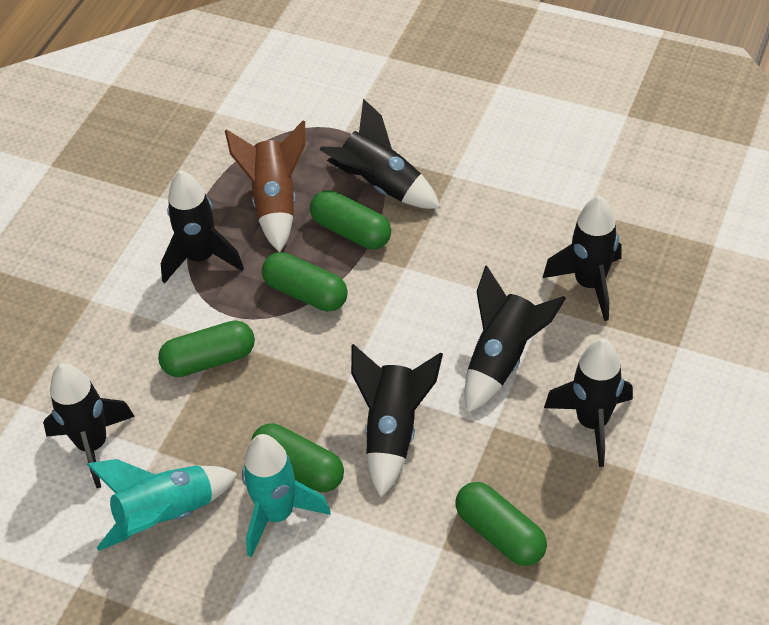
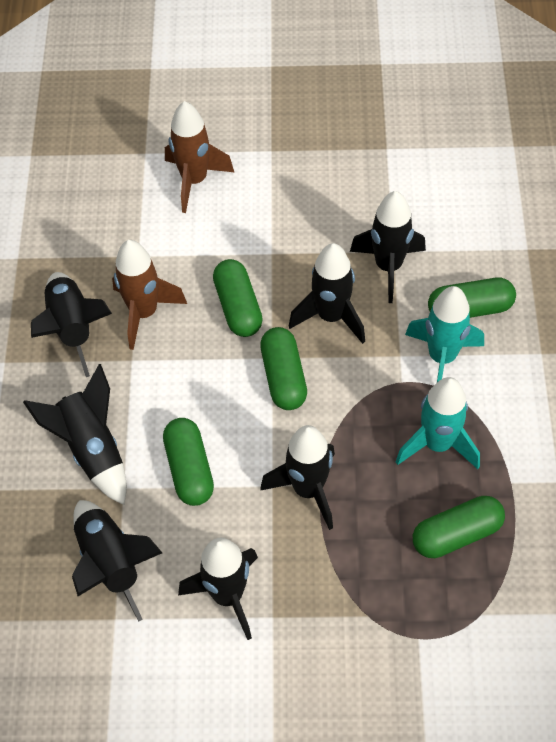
brown rocket: [225,121,305,252] = 1 -> [112,240,187,350] [165,101,234,213] = 2

